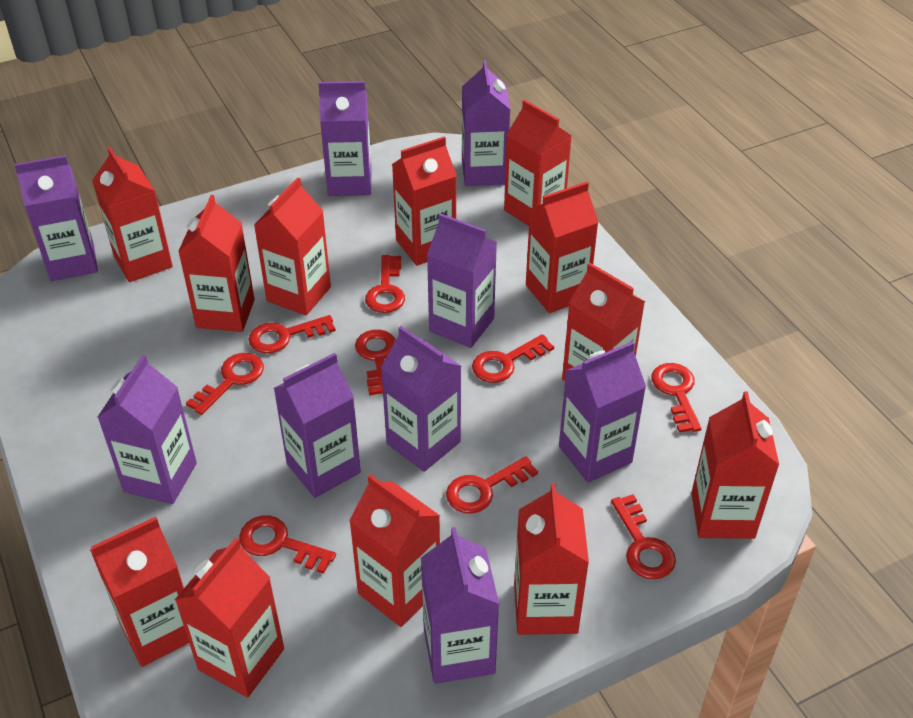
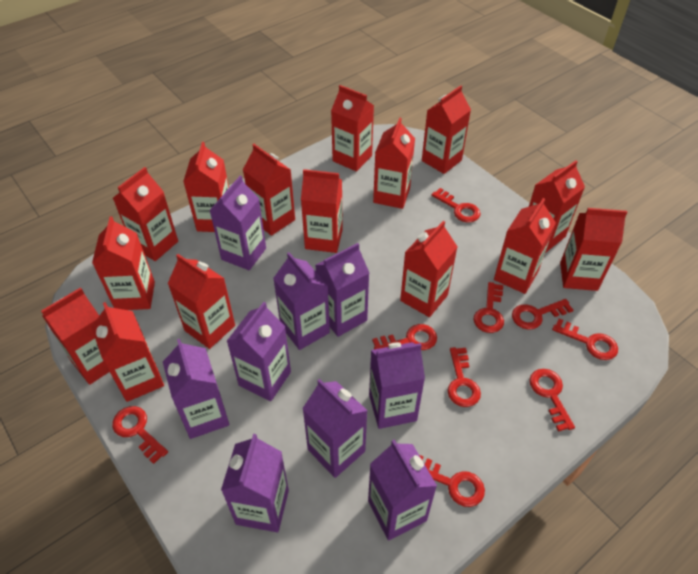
red carton: [90,517,189,667] [92,147,173,282] [175,538,284,697] [178,195,255,332] [254,178,331,316] [349,474,440,627] [392,137,457,266] [504,100,571,226] [514,483,589,635] [526,182,599,313] [562,263,645,381] [691,391,779,539] = 12 -> [41,287,109,385] [91,302,164,402] [92,216,155,310] [113,167,178,261] [168,254,235,349] [183,142,229,232] [243,144,295,236] [301,169,343,253] [331,85,374,172] [373,118,415,209] [400,221,458,317] [422,85,471,174] [494,198,556,294] [529,160,585,252] [560,208,628,291] = 15

